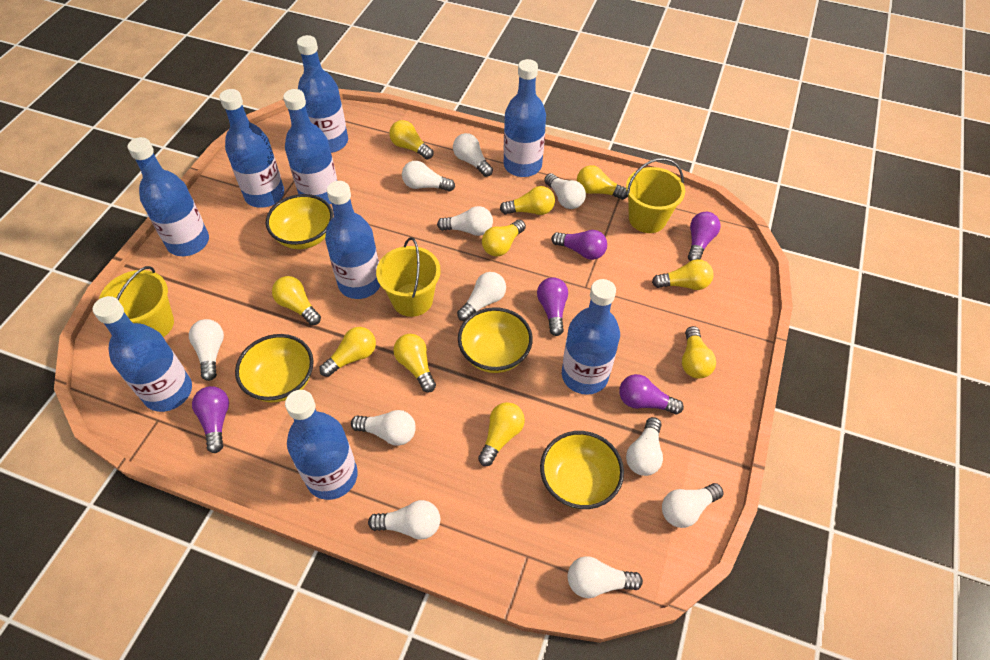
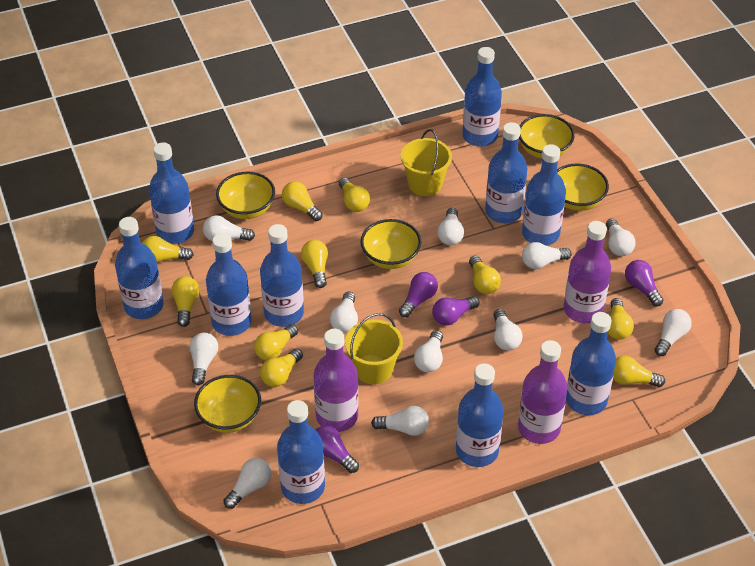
blue bottle: [93,296,192,412] [128,137,209,256] [219,89,284,208] [283,89,337,205] [285,390,358,500] [297,35,348,153] [325,181,380,299] [504,59,546,177] [562,279,620,395] = 9 -> [115,217,164,319] [149,142,194,244] [206,233,252,336] [260,224,304,327] [277,400,325,504] [456,363,504,467] [462,47,502,146] [485,122,527,223] [522,144,566,246] [566,312,616,415] = 10
purple bottle: none = 0 -> [314,329,358,432] [518,340,568,444] [564,221,611,323] = 3
purple light bulb: [192,386,229,453] [537,277,568,336] [551,230,607,260] [619,374,684,415] [688,212,721,261] = 5 -> [316,425,359,473] [399,272,438,317] [432,296,480,326] [625,260,663,306] = 4
yellow bowl: [235,334,314,402] [266,194,333,249] [458,307,533,373] [540,431,624,509] = 4 -> [194,375,261,433] [216,172,275,219] [361,219,421,269] [519,114,575,159] [557,163,609,211] = 5
yellow bucket: [99,266,174,337] [376,237,441,317] [626,158,685,233] = 3 -> [345,313,403,385] [401,129,452,196] = 2

